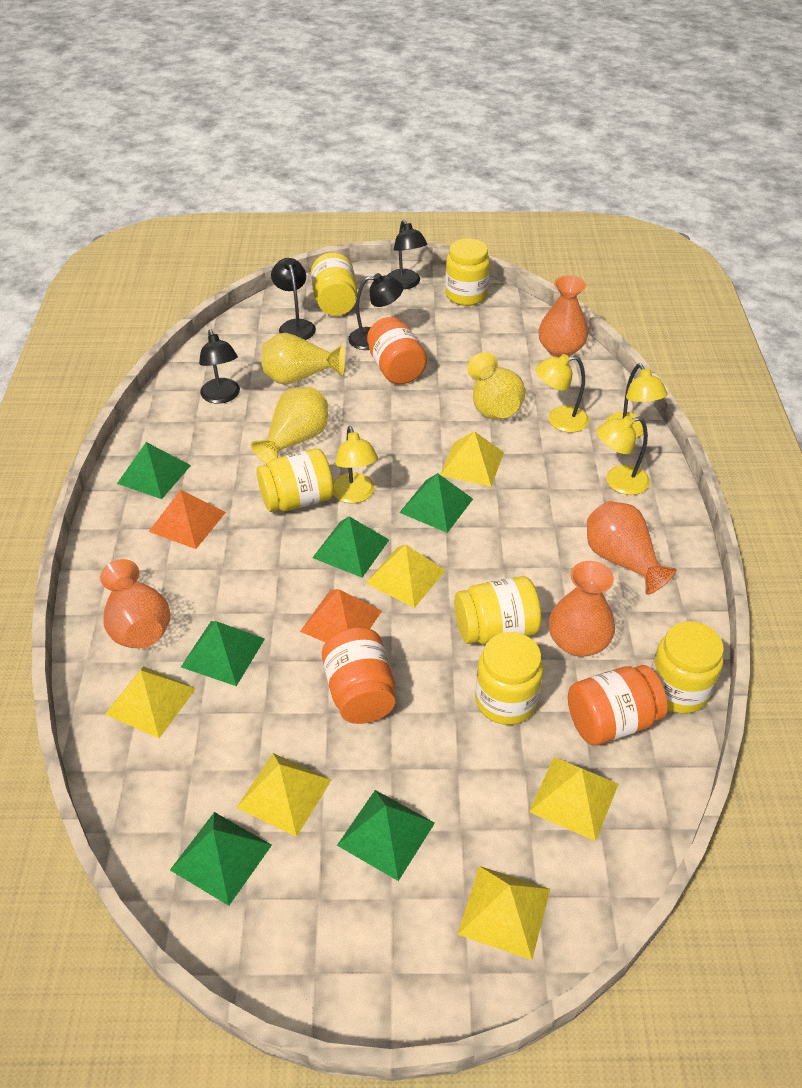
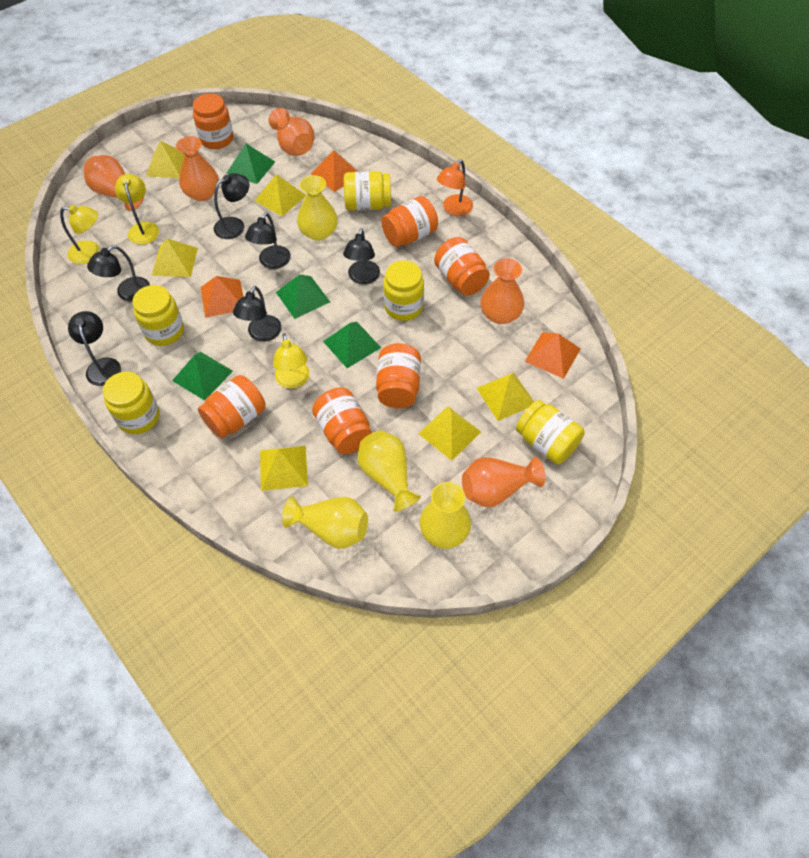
black lamp: [199,329,240,404] [271,258,316,340] [348,273,403,350] [387,220,427,289] = 4 -> [68,311,121,386] [87,245,150,302] [214,173,249,239] [233,286,282,342] [245,213,291,269] [343,228,380,284] = 6
green pyramid: [117,442,191,499] [170,812,272,906] [181,621,265,686] [312,516,389,578] [337,790,435,881] [399,473,473,533] = 6 -> [172,352,233,401] [226,144,275,184] [276,275,330,319] [323,322,381,368] = 4
orange jar: [322,627,396,724] [367,317,427,384] [568,665,668,746] = 3 -> [193,93,233,149] [198,375,266,439] [312,388,372,454] [376,343,421,408] [381,196,438,247] [434,237,490,296] = 6
orange lamp: none = 0 -> [437,160,473,216] = 1
orange pyramid: [149,490,226,549] [300,589,382,642] = 2 -> [200,276,243,318] [311,150,358,192] [525,332,580,379] = 3
orange vase: [100,559,170,648] [538,275,588,358] [549,561,615,656] [587,501,677,594] = 4 -> [84,155,144,211] [176,136,219,201] [269,108,315,156] [462,457,545,507] [481,258,524,324] = 5
yellow jar: [256,448,334,512] [311,253,357,316] [445,238,490,306] [454,576,542,644] [475,632,544,725] [651,621,724,714] = 6 -> [103,372,160,434] [133,285,184,346] [344,171,391,211] [383,260,424,321] [516,400,585,464] = 5
yellow lamp: [333,426,378,503] [535,354,589,433] [596,416,650,495] [606,364,667,438] = 4 -> [60,205,100,264] [115,174,159,245] [273,334,310,389] = 3
yellow vase: [251,387,328,464] [262,333,345,385] [467,352,525,420] = 3 -> [282,497,368,549] [297,175,338,241] [357,430,421,512] [419,482,471,549] = 4

